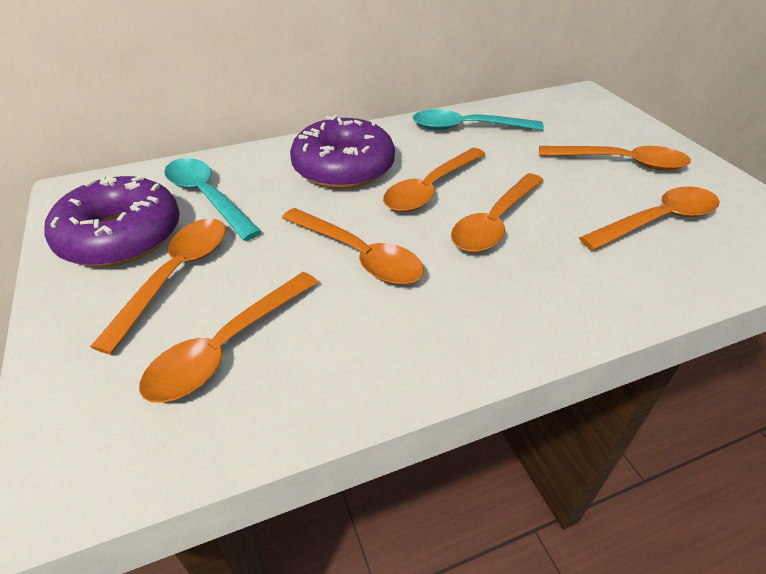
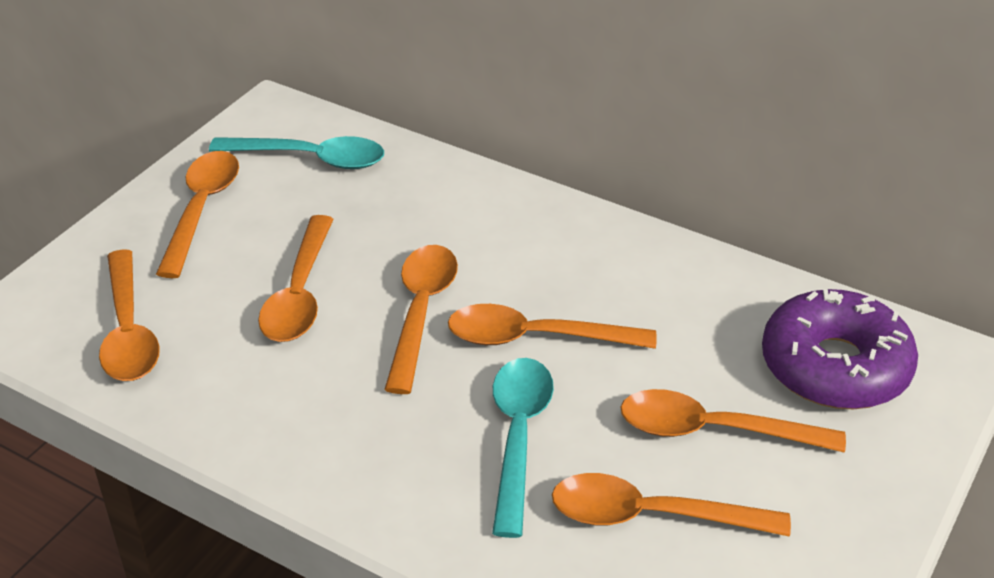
purple donut: [45,175,180,267] [290,115,395,189] = 2 -> [762,289,918,409] = 1

